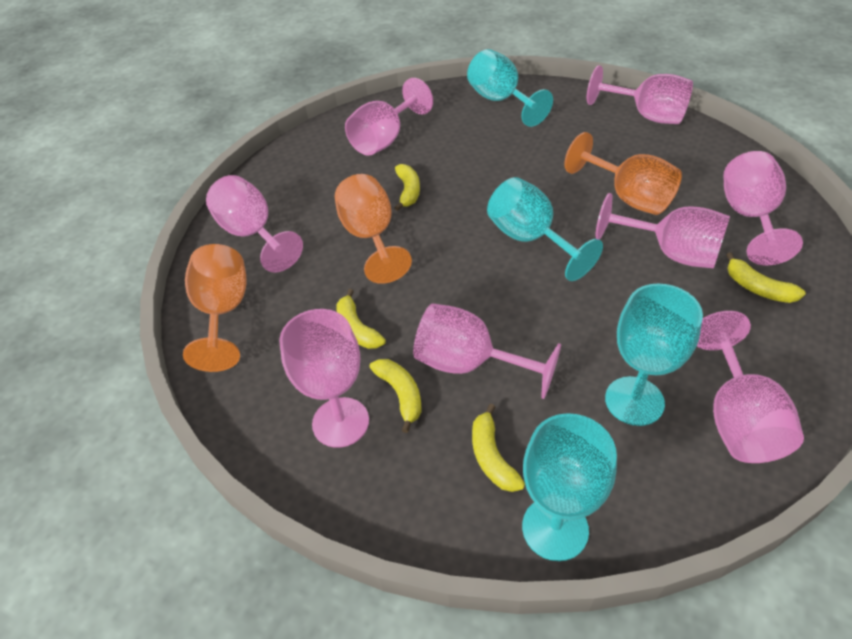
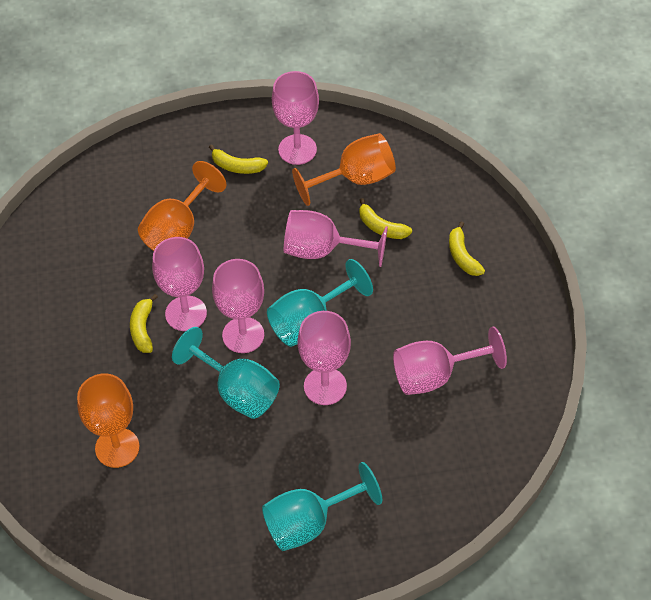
pink goblet: [206,175,303,273] [279,309,369,448] [345,78,433,156] [413,303,561,399] [587,66,693,124] [596,193,730,268] [697,311,804,463] [723,151,803,266] = 8 -> [152,237,207,331] [212,259,264,353] [272,71,319,165] [284,210,388,267] [297,311,351,405] [393,327,507,395] = 6
turquoise goblet: [467,49,553,127] [487,177,603,281] [522,413,617,561] [605,284,703,426] = 4 -> [172,327,280,419] [262,462,382,551] [267,259,373,347] = 3
yellow banana: [336,289,386,349] [369,359,422,433] [394,164,420,211] [472,404,525,492] [726,252,806,303] = 5 -> [130,294,158,353] [209,144,268,174] [359,198,412,239] [449,221,485,276] = 4

